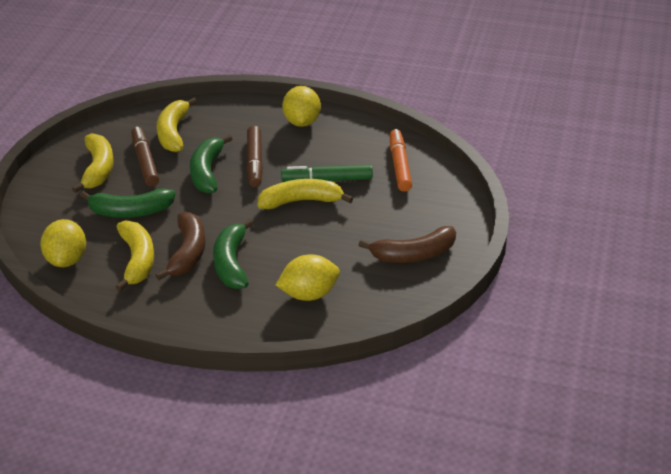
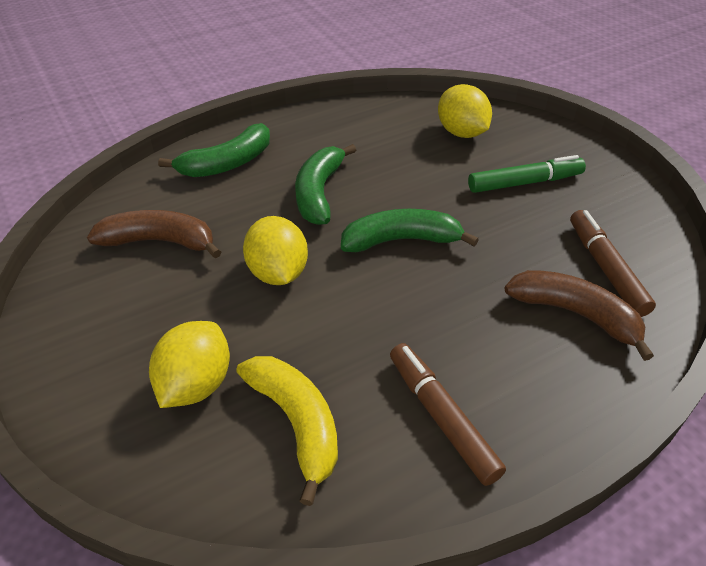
orange marker: [390,129,412,192] = 1 -> none = 0
yellow banana: [72,133,114,193] [116,220,154,291] [157,98,197,152] [258,179,353,209] = 4 -> [237,356,338,506] = 1

